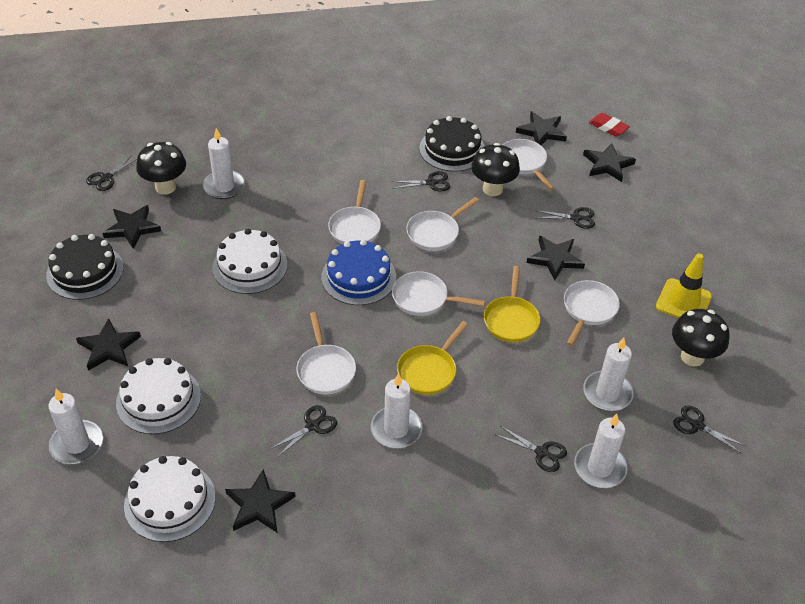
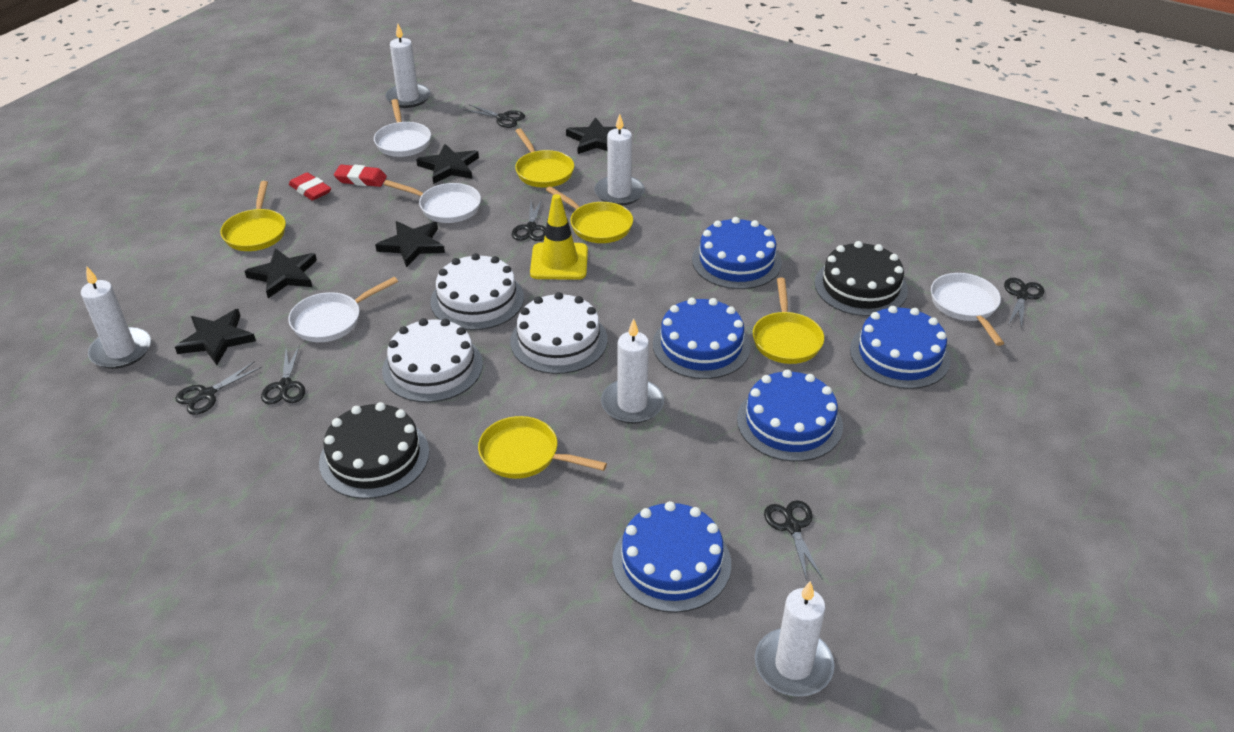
black mushroom: [136,142,186,195] [471,143,520,196] [672,309,729,366] = 3 -> none = 0
black star: [76,318,141,371] [103,205,161,249] [225,469,296,532] [516,111,567,145] [527,235,585,280] [583,143,636,182] = 6 -> [175,309,256,365] [245,248,317,298] [375,221,445,268] [416,144,479,184] [566,117,626,154] = 5
blue cake: [321,239,396,305] = 1 -> [612,501,731,613] [653,297,751,379] [692,217,782,289] [737,370,843,462] [850,306,951,389] = 5
red eraser: [589,113,630,136] = 1 -> [289,172,331,201] [334,165,387,187] = 2
white pan: [296,312,356,394] [328,180,381,244] [392,271,485,316] [406,197,479,251] [503,139,554,190] [564,280,620,346] = 6 -> [288,277,398,342] [374,99,431,157] [384,180,481,223] [931,273,1004,346] = 4
yellow pan: [397,321,468,395] [484,266,540,342] = 2 -> [220,181,286,251] [478,416,607,479] [515,128,574,188] [546,186,633,243] [753,278,824,364] = 5

